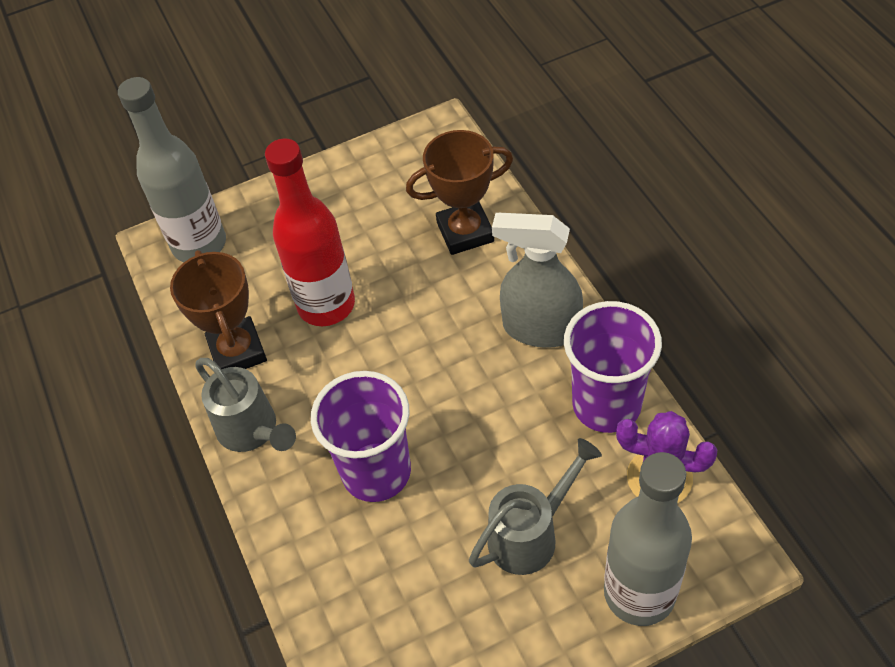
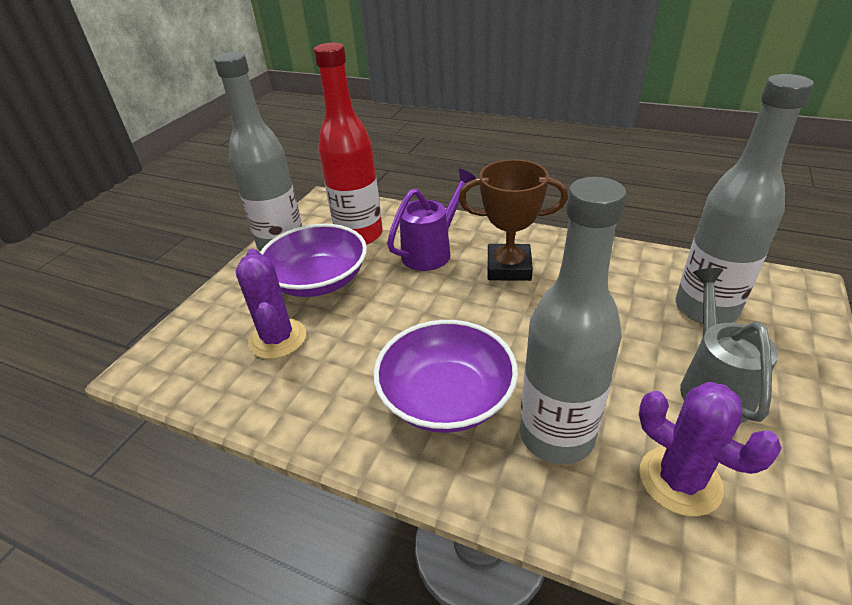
brown trophy: [170,250,267,369] [406,130,513,255] = 2 -> [459,159,568,281] = 1
grey bottle: [118,77,226,262] [604,452,692,626] = 2 -> [214,52,302,251] [520,177,626,464] [676,74,814,324] = 3
grey spray bottle: [492,213,583,348] = 1 -> none = 0
grey watering can: [196,358,296,452] [469,438,602,575] = 2 -> [680,268,778,423] = 1
purple bowl: none = 0 -> [260,224,367,297] [373,320,518,433] = 2
purple cactus: [616,411,717,503] = 1 -> [236,249,306,359] [639,382,782,517] = 2
purple cup: [311,371,411,502] [564,301,662,433] = 2 -> none = 0
purple watering can: none = 0 -> [387,169,476,271] = 1

